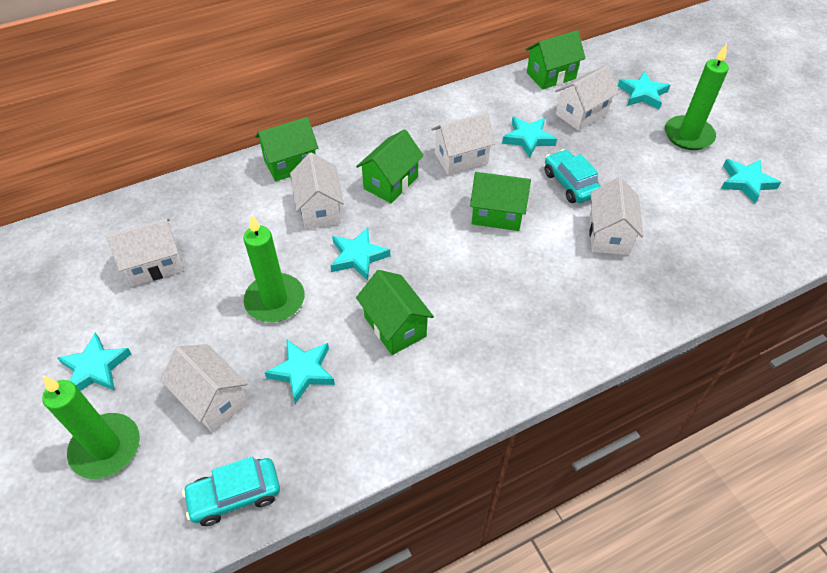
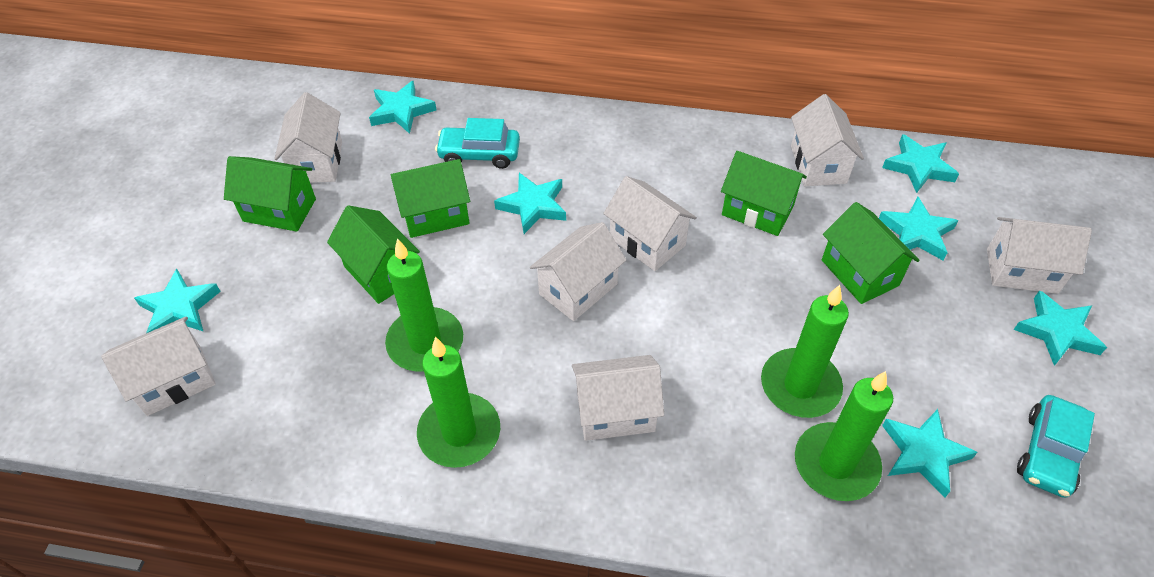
green candle: [42,376,140,479] [243,214,305,322] [665,44,729,150] = 3 -> [385,238,463,372] [417,337,500,468] [761,285,849,418] [795,371,893,501] = 4
turquoise star: [57,332,132,391] [265,340,335,404] [331,227,390,281] [502,116,557,158] [618,71,670,109] [721,159,781,204] = 6 -> [134,269,221,333] [369,81,436,134] [494,173,566,234] [879,197,958,260] [882,134,959,193] [882,409,978,497] [1013,290,1107,366] = 7
white house: [106,218,183,286] [160,344,248,432] [290,152,344,229] [431,112,495,175] [555,65,619,131] [589,177,644,255] = 6 -> [101,316,216,416] [274,92,342,183] [530,222,626,321] [572,355,664,441] [603,176,697,271] [791,94,864,186] [987,217,1092,294] = 7

